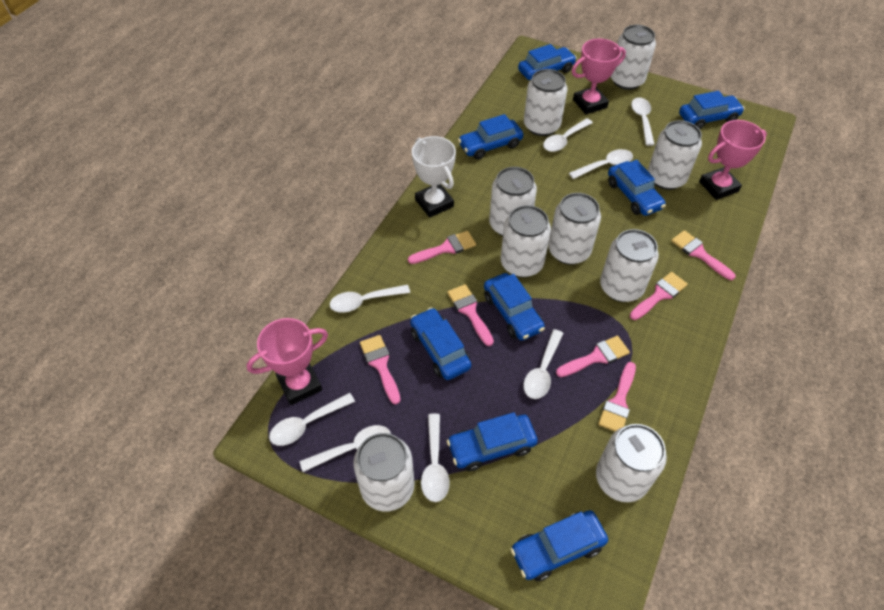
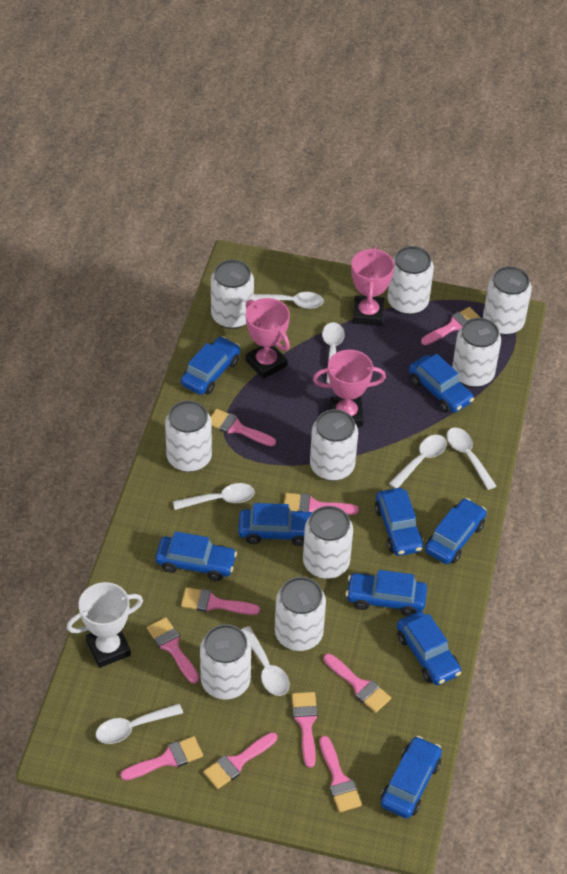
blue car: [410,307,471,380] [447,412,538,471] [458,114,523,160] [484,273,545,341] [510,510,608,581] [518,44,577,80] [608,160,666,216] [679,91,745,129] = 8 -> [155,531,237,581] [181,336,240,395] [238,503,313,546] [346,570,427,616] [375,488,423,556] [381,736,442,818] [397,611,461,685] [409,354,474,413] [425,498,487,564] = 9
pink brush: [360,335,401,404] [408,231,476,264] [447,284,494,346] [556,336,630,377] [598,362,636,431] [630,272,688,320] [671,230,736,280] = 7 -> [120,736,203,780] [147,617,199,684] [181,587,260,615] [203,732,277,789] [211,409,276,446] [284,493,359,515] [292,692,318,768] [319,736,362,812] [324,654,391,713] [421,307,481,345] = 10
white spoon: [269,393,355,446] [300,425,391,472] [330,285,410,313] [421,413,450,502] [523,329,564,399] [543,118,593,152] [569,149,633,179] [631,97,655,146] = 8 -> [96,704,183,744] [173,483,255,510] [241,626,290,696] [254,292,324,309] [322,322,345,384] [389,435,447,488] [446,428,496,490] = 7

